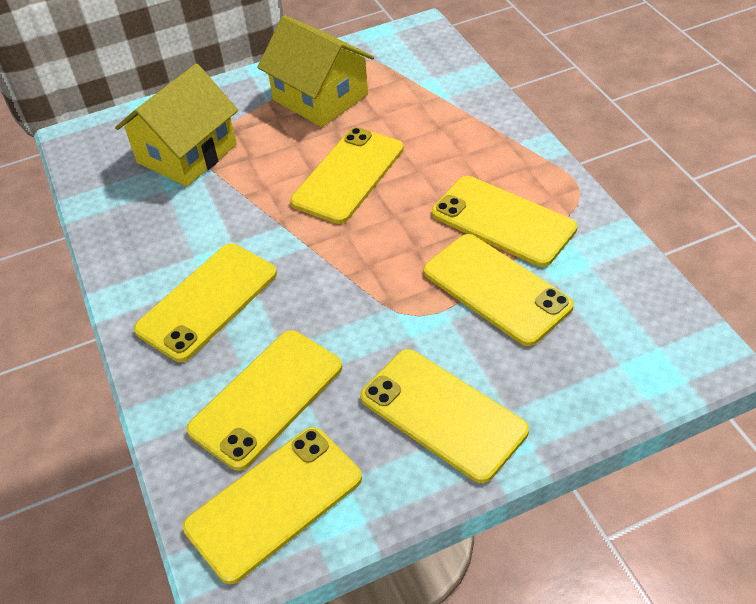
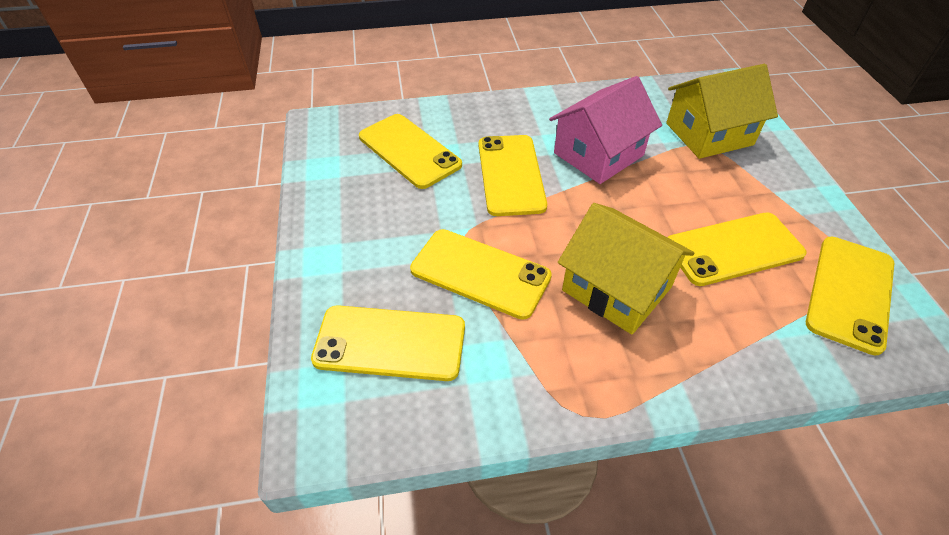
pink house: none = 0 -> [549,76,662,184] = 1
yellow phone: [134,244,277,362] [183,427,362,584] [186,330,342,471] [290,127,404,224] [360,349,529,483] [423,234,574,346] [432,176,577,267] = 7 -> [311,305,465,381] [359,114,462,189] [410,229,552,320] [479,135,547,216] [667,213,807,286] [806,237,895,355] = 6

